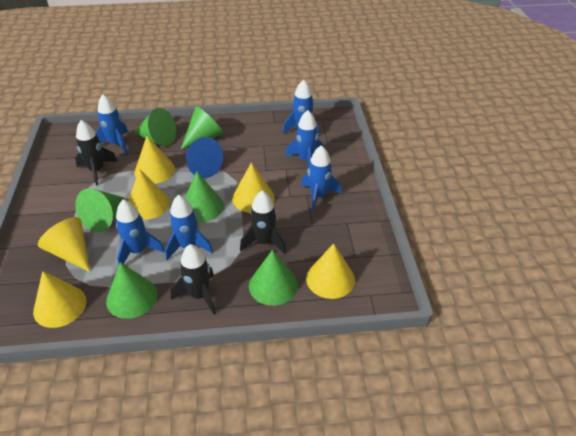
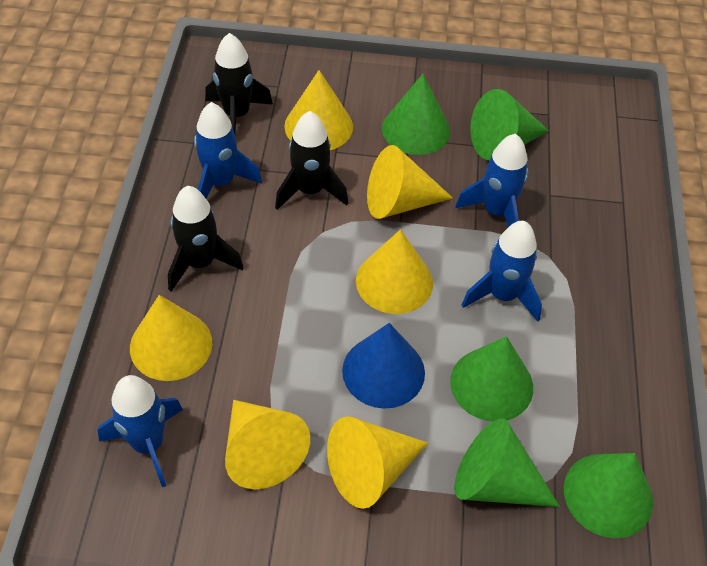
blue rocket: [96,94,128,154] [116,200,164,266] [165,195,213,260] [283,79,320,137] [285,110,323,168] [301,145,342,213] = 6 -> [98,375,183,487] [194,102,262,198] [455,134,529,227] [462,221,542,322] = 4
green cone: [75,188,125,232] [106,262,158,319] [134,108,176,146] [181,106,223,149] [185,172,224,222] [249,250,298,306] = 6 -> [382,74,450,155] [450,336,533,421] [454,418,560,507] [470,89,549,161] [564,453,653,538] = 5

